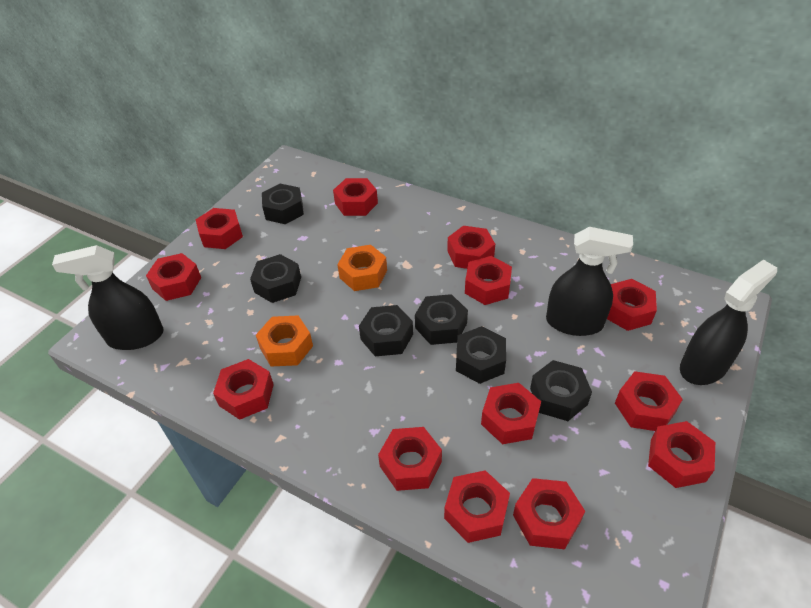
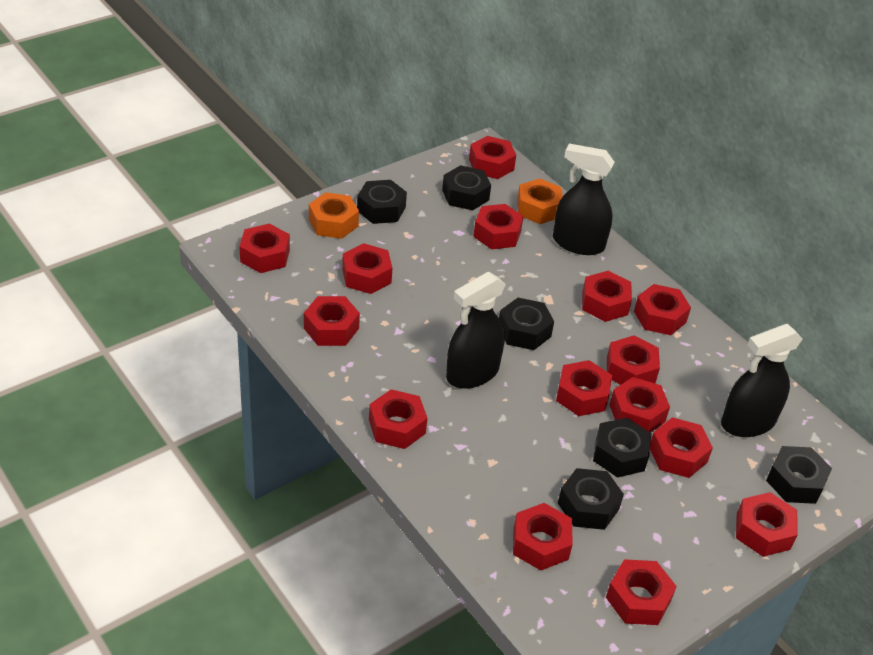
red nut: [146,253,201,301] [196,208,243,249] [213,359,274,420] [333,178,378,216] [378,427,442,491] [444,470,510,543] [447,226,495,269] [465,256,512,305] [481,383,541,444] [513,478,585,549] [607,279,657,331] [615,371,683,431] [648,421,715,488] = 13 -> [239,223,290,273] [304,296,360,346] [342,243,392,294] [369,389,427,449] [469,136,516,179] [473,204,524,250] [513,503,573,571] [556,360,612,416] [582,271,632,322] [606,559,677,625] [607,335,660,385] [610,377,670,432] [634,284,691,335] [650,417,713,478] [736,492,798,557] = 15

